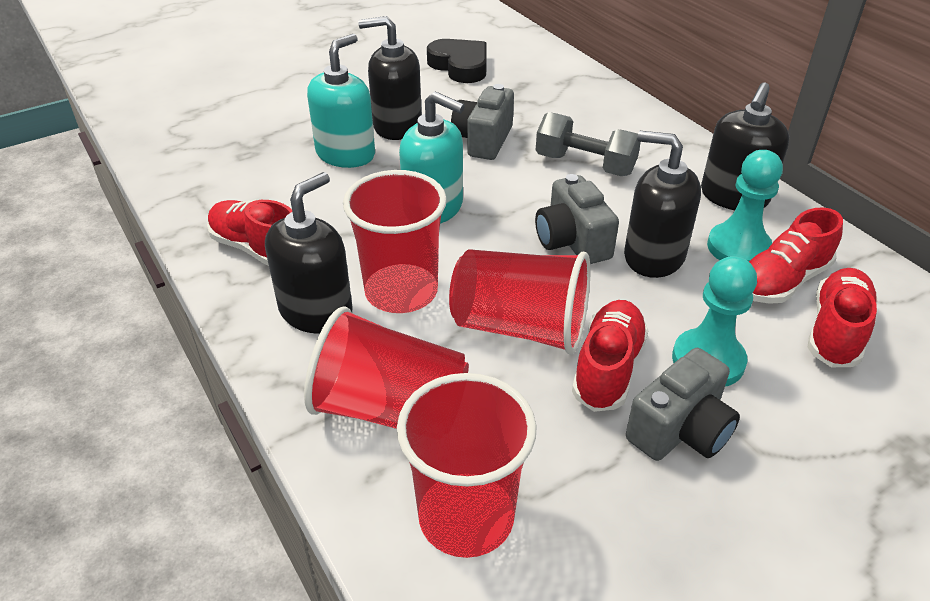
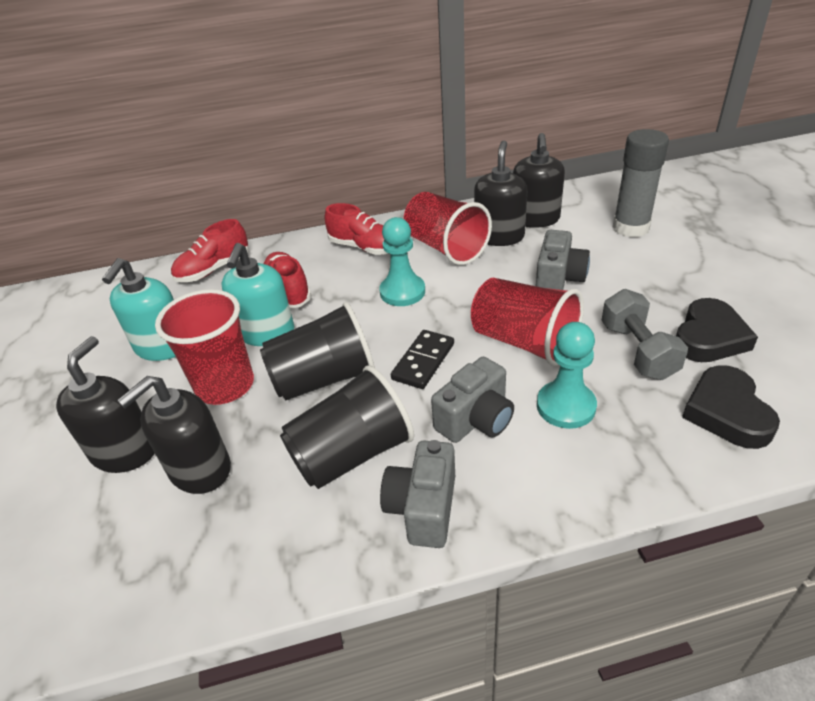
black cup: none = 0 -> [260,302,375,400] [280,366,414,489] = 2
black domino: none = 0 -> [391,330,454,389] = 1
black heart: [427,39,487,83] = 1 -> [676,298,758,362] [682,365,780,449] = 2
grey glue stick: none = 0 -> [613,129,669,237] = 1
red cup: [304,306,469,429] [343,170,447,313] [397,373,537,558] [449,249,590,355] = 4 -> [155,289,254,405] [404,192,492,265] [471,278,584,366] = 3
red shoe: [207,199,292,266] [572,300,649,412] [749,207,843,304] [807,268,878,367] = 4 -> [171,219,249,282] [264,252,311,308] [325,203,389,255] = 3

